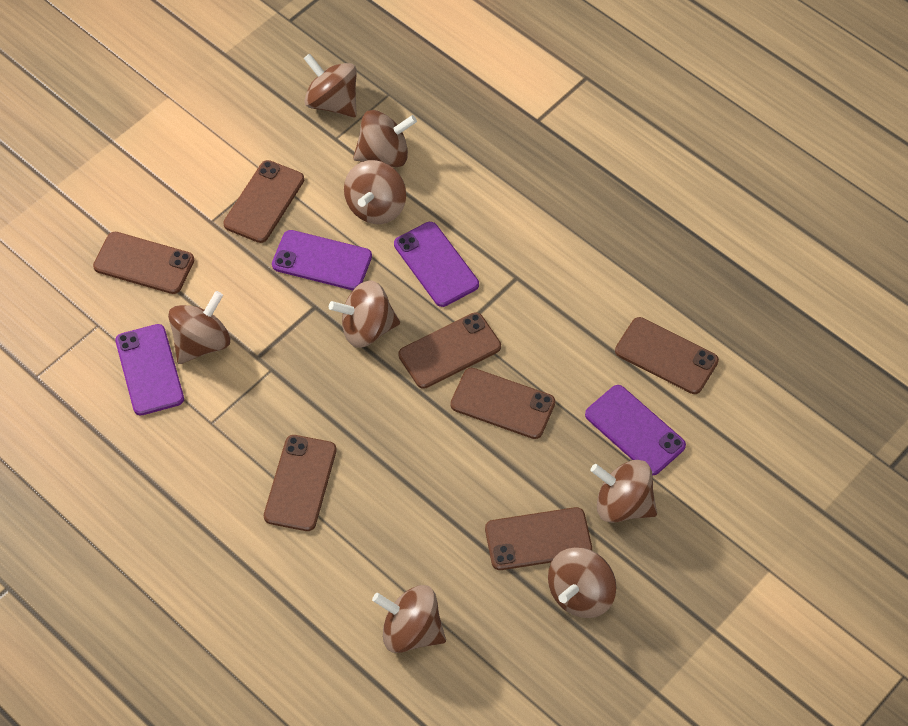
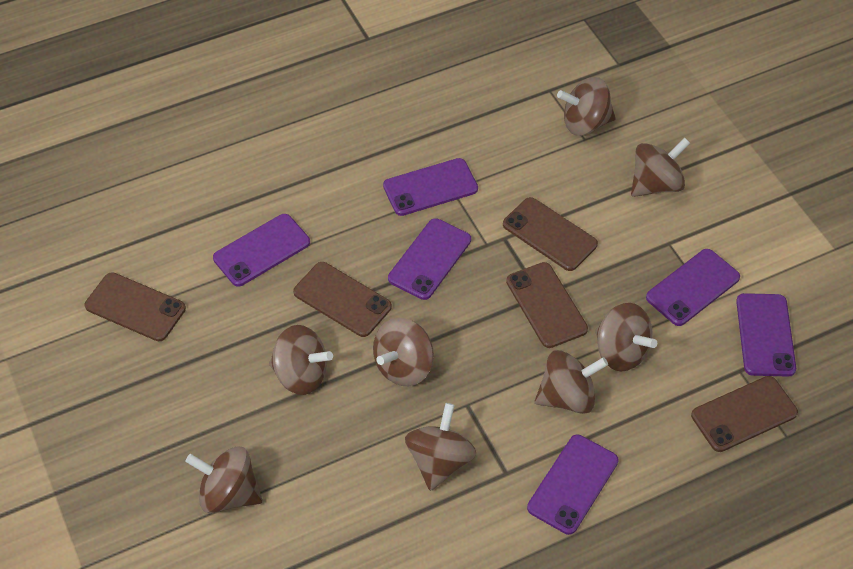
brown phone: [93,232,194,294] [223,160,304,243] [264,435,337,531] [398,312,501,389] [450,368,555,439] [485,507,592,570] [615,317,719,394] = 7 -> [85,272,186,341] [293,262,392,337] [503,197,598,271] [506,262,588,348] [691,376,798,452] = 5
purple phone: [115,324,184,415] [272,230,372,290] [394,222,479,307] [585,385,686,475] = 4 -> [213,214,310,287] [383,158,478,216] [388,218,471,300] [527,435,619,535] [646,249,740,326] [736,293,796,377] = 6

